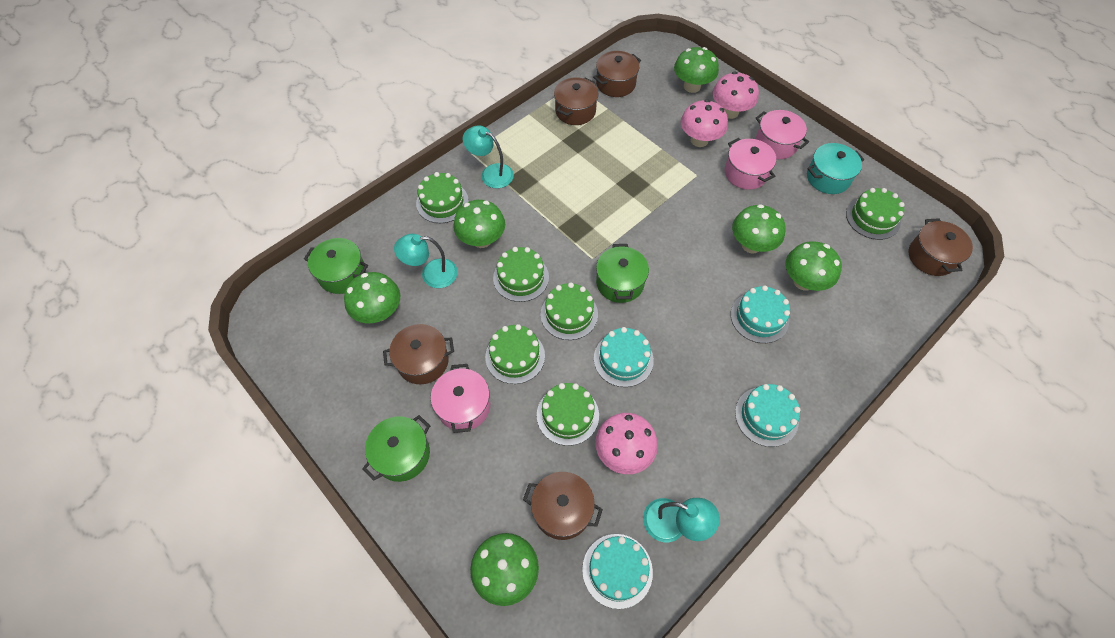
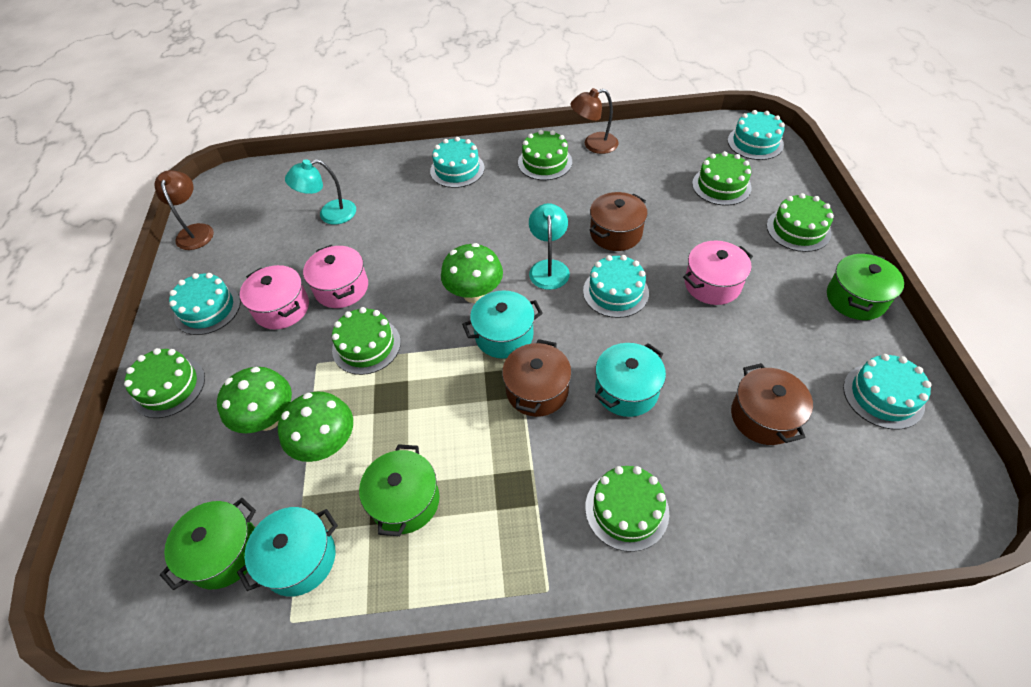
brown lamp: none = 0 -> [155,170,214,250] [570,88,619,154] = 2
brown pot: [383,324,454,384] [523,472,603,540] [554,77,598,125] [593,51,641,97] [909,218,973,276] = 5 -> [502,339,572,417] [590,192,648,251] [731,363,813,445] = 3
green mushroom: [344,272,401,323] [453,200,505,248] [470,533,539,606] [674,47,719,93] [732,204,785,253] [786,241,842,291] = 6 -> [217,367,292,433] [278,392,353,462] [441,243,503,303] = 3
pink mushroom: [595,413,658,474] [681,99,728,147] [713,72,759,119] = 3 -> none = 0
turquoise cake: [582,534,653,609] [594,327,654,387] [730,286,790,343] [735,384,801,447] = 4 -> [169,273,241,335] [430,137,485,188] [583,255,649,318] [728,110,785,160] [843,354,931,430] = 5
turquoise lamp: [394,234,458,288] [463,126,514,188] [643,498,720,542] = 3 -> [285,159,356,225] [529,203,570,290] = 2
turquoise pot: [807,143,865,194] = 1 -> [237,507,338,597] [462,290,543,359] [595,343,666,417] = 3

